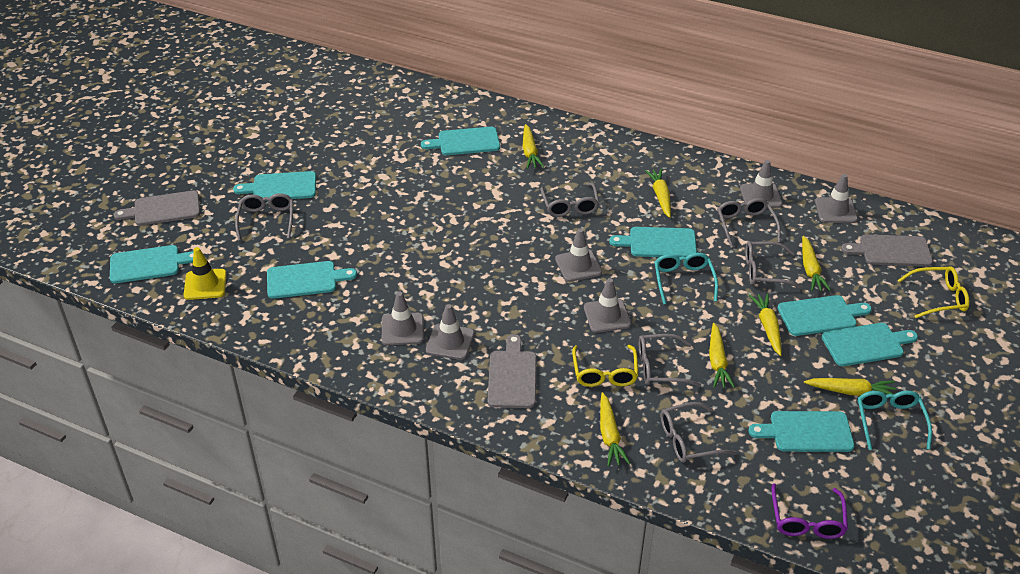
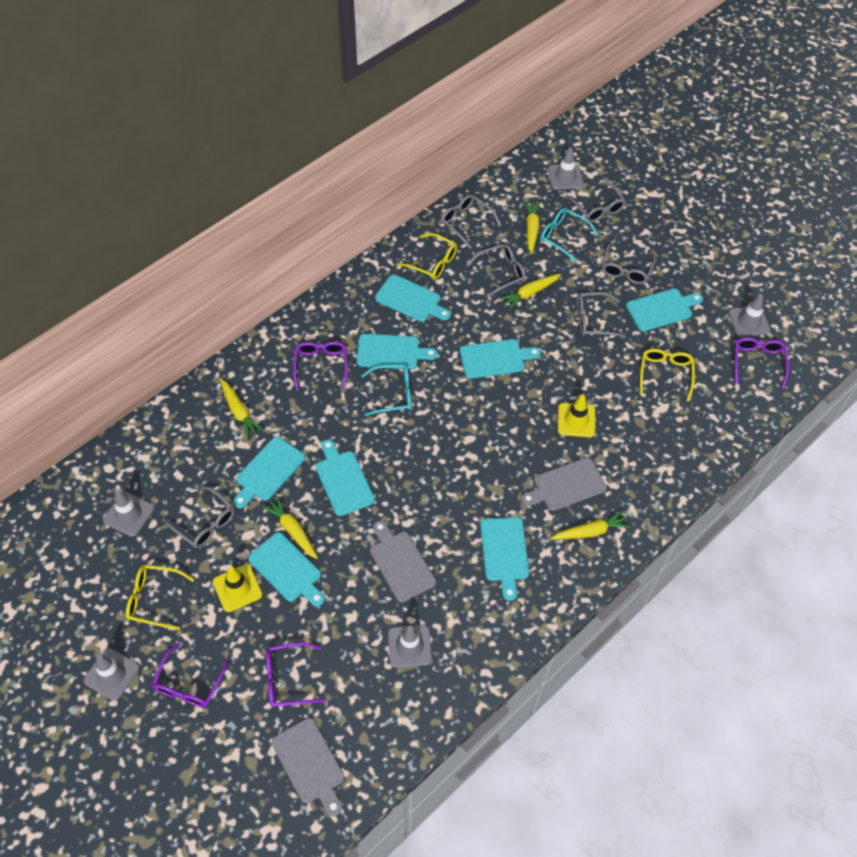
grey traffic cone: [382,292,424,345] [426,304,474,360] [555,228,602,282] [584,278,631,333] [740,160,782,208] [815,174,858,223] = 6 -> [84,648,139,701] [103,490,154,537] [388,625,432,668] [548,148,583,190] [728,294,770,337] = 5
purple glasses: [771,483,848,539] = 1 -> [152,642,230,708] [266,642,326,707] [293,341,348,391] [735,337,789,389] = 4
yellow carrot: [523,124,544,169] [600,392,630,467] [645,169,671,218] [709,323,735,388] [749,293,782,356] [802,236,831,291] [804,378,896,396] = 7 -> [220,379,264,438] [262,496,318,559] [499,273,561,310] [524,201,540,254] [551,511,630,540] = 5
yellow glasses: [572,345,638,387] [898,266,970,318] = 2 -> [126,565,194,630] [398,233,457,280] [640,349,695,402] = 3
yellow traffic cone: [184,247,227,300] = 1 -> [213,564,262,612] [558,394,595,437] = 2

